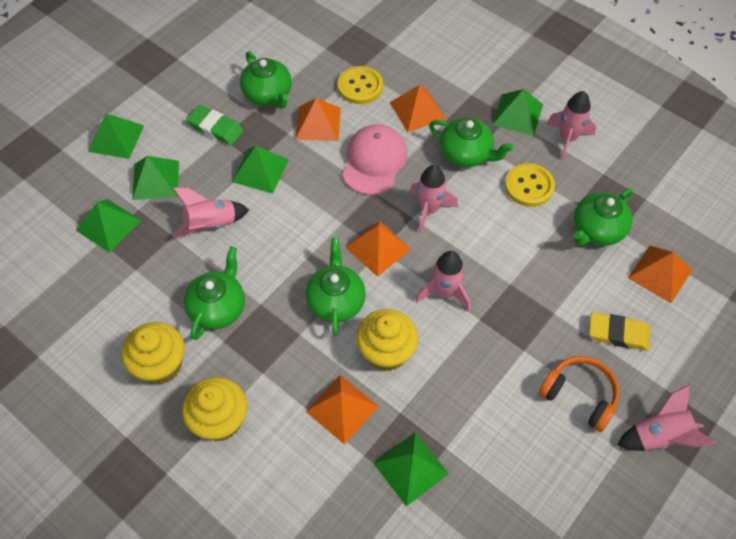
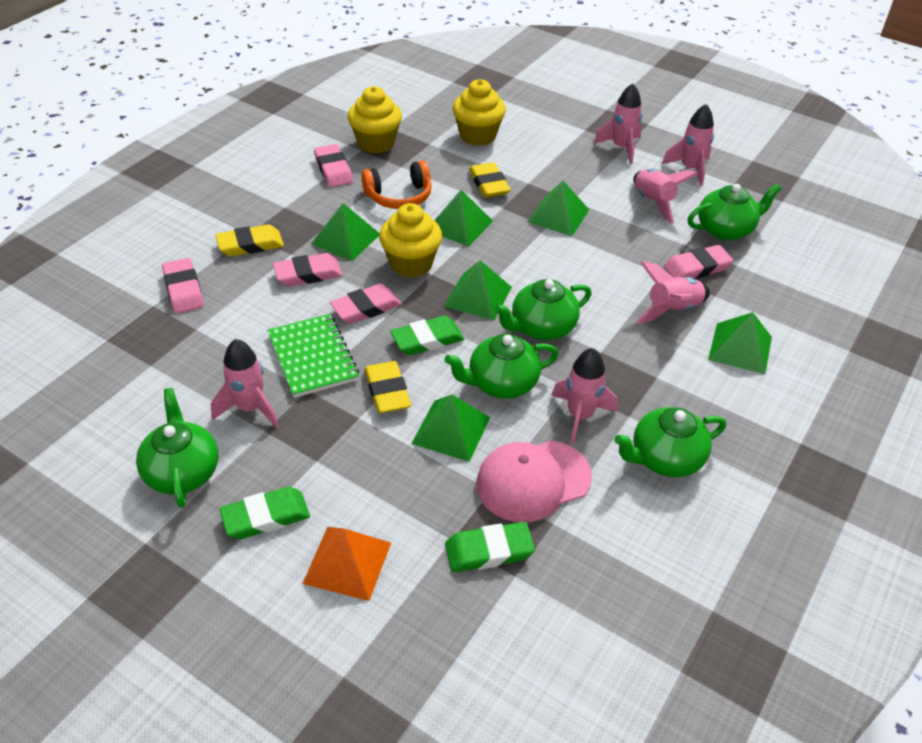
green eraser: [186,105,243,145] = 1 -> [219,487,310,539] [390,316,464,355] [445,522,535,572] = 3
green notebook: none = 0 -> [267,314,359,398] = 1
orange pyramid: [295,98,341,141] [305,375,379,445] [346,221,411,277] [390,85,446,132] [628,246,692,303] = 5 -> [302,527,391,601] = 1
pink eraser: none = 0 -> [162,258,204,313] [273,253,343,286] [314,144,353,187] [330,283,402,324] [664,245,733,279] = 5
pink rocket: [173,187,249,238] [410,165,458,233] [416,251,470,312] [547,91,596,160] [617,385,715,451] = 5 -> [211,339,279,428] [551,348,618,445] [594,83,642,164] [633,168,698,224] [636,261,710,324] [662,104,714,186] = 6
yellow button: [338,66,383,104] [505,163,555,207] = 2 -> none = 0
yellow eraser: [589,312,650,351] = 1 -> [216,224,284,256] [365,361,411,413] [469,162,511,198] = 3

